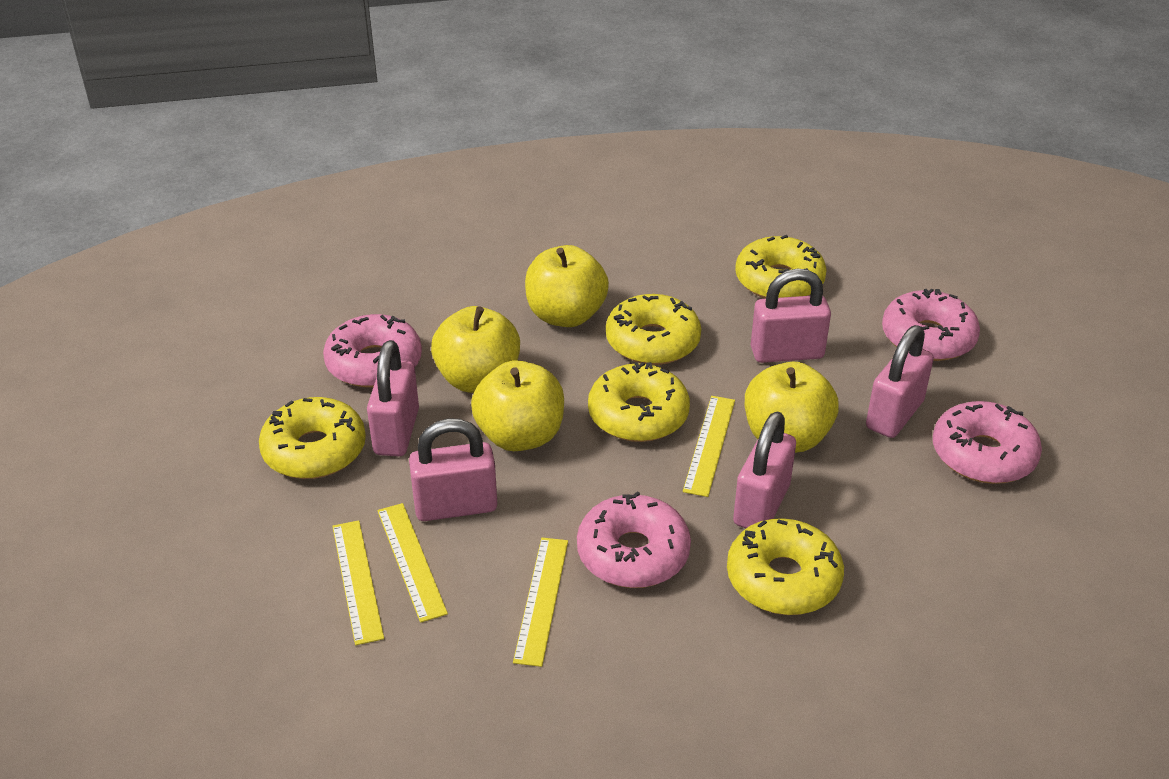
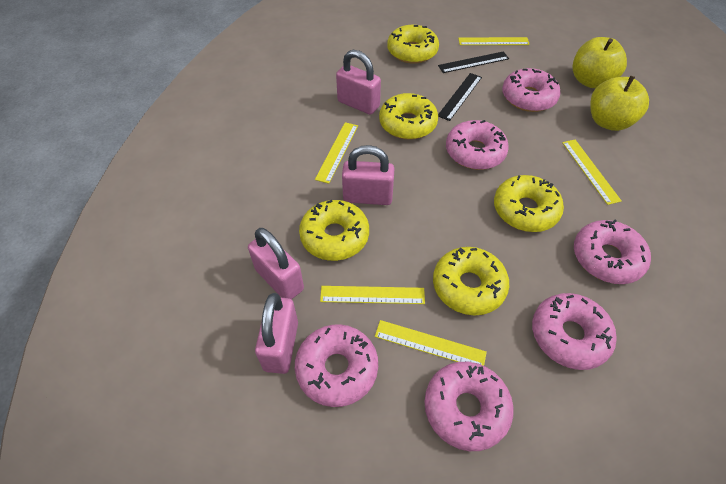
black ruler: none = 0 -> [438,51,509,73] [438,73,482,121] = 2
pink donut: [323,314,422,387] [577,492,691,588] [882,289,980,361] [933,401,1042,484] = 4 -> [295,324,378,407] [424,362,514,451] [446,120,509,170] [502,68,561,112] [532,293,617,370] [574,220,651,284] = 6
pink padlock: [367,340,419,456] [409,419,497,521] [733,411,796,528] [751,269,831,363] [866,325,934,438] = 5 -> [248,228,304,300] [255,293,298,374] [336,50,381,115] [342,145,395,205] = 4
yellow apple: [431,306,520,393] [471,360,564,451] [525,245,609,327] [745,362,839,453] = 4 -> [572,37,627,88] [590,76,649,131] = 2
yellow ruler: [332,520,384,645] [377,503,448,623] [513,537,568,667] [683,396,735,497] = 4 -> [315,122,358,184] [320,286,425,304] [375,320,487,366] [458,37,530,45] [562,140,622,205] = 5

